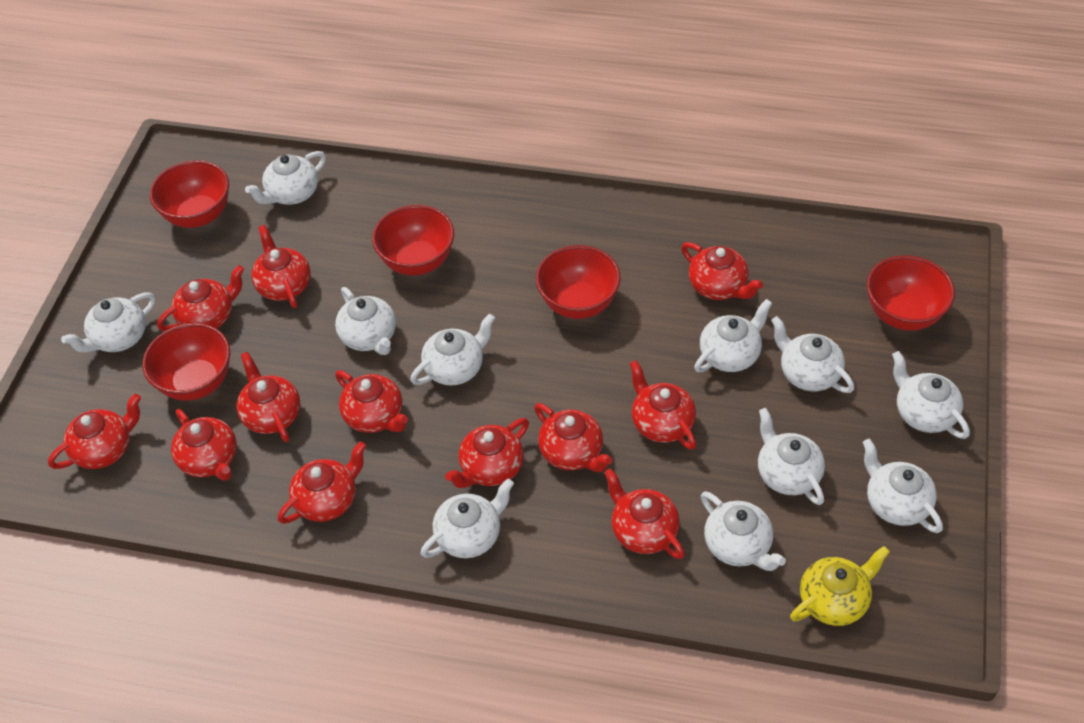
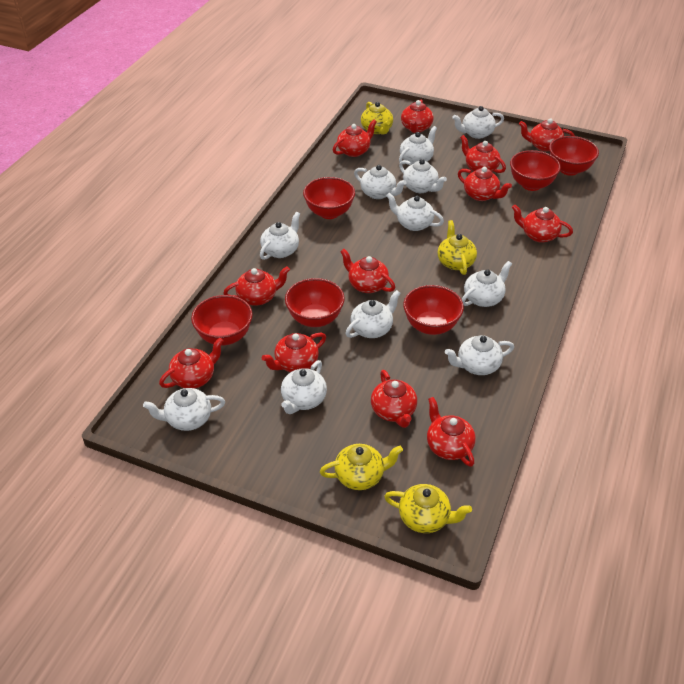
red bowl: [142,323,230,401] [150,160,229,228] [372,205,454,276] [536,245,621,319] [867,255,955,331] = 5 -> [191,295,253,346] [285,278,345,327] [303,177,355,219] [403,285,464,335] [510,150,561,191] [549,136,599,176] = 6
yellow teapot: [790,546,890,626] = 1 -> [320,444,403,490] [361,102,393,134] [384,484,472,533] [437,220,477,275] = 4

